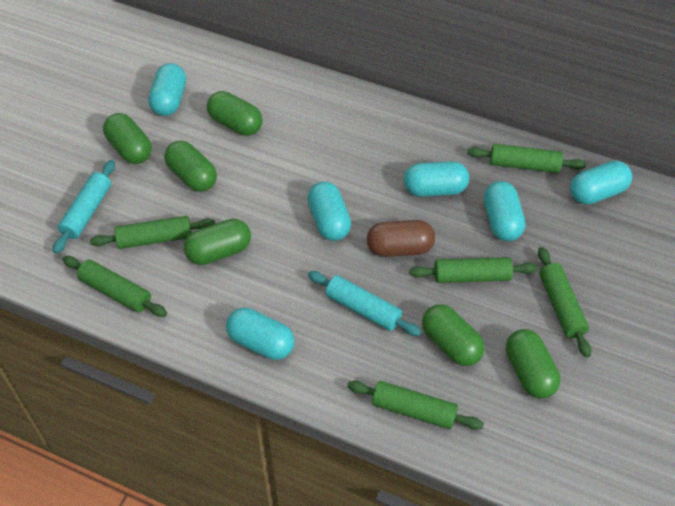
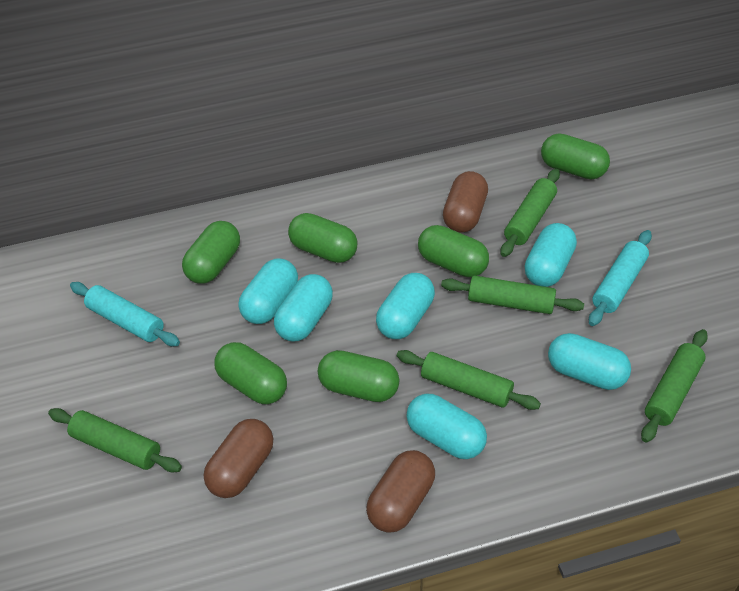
brown capsule: [367,220,435,257] = 1 -> [204,419,273,498] [366,450,435,533] [443,171,488,232] = 3
green rolling pin: [62,256,167,317] [90,216,215,249] [347,381,484,430] [409,257,537,283] [467,144,586,173] [538,247,591,357] = 6 -> [48,408,182,472] [397,350,541,410] [441,275,584,314] [500,169,560,257] [641,329,708,443] = 5

